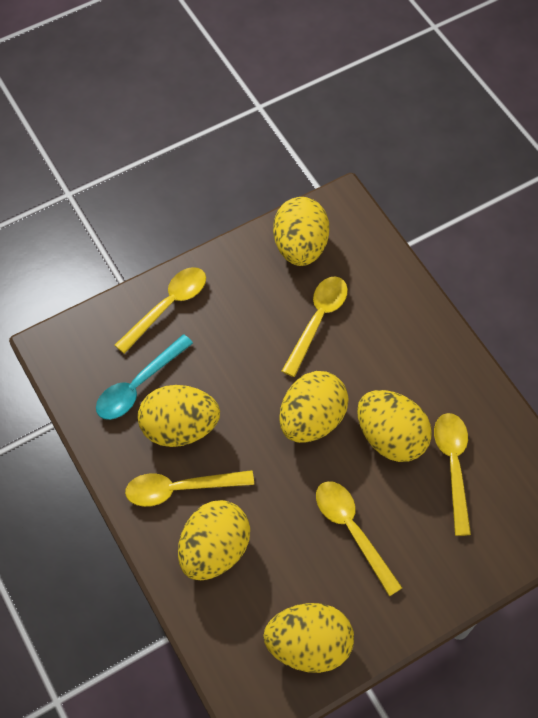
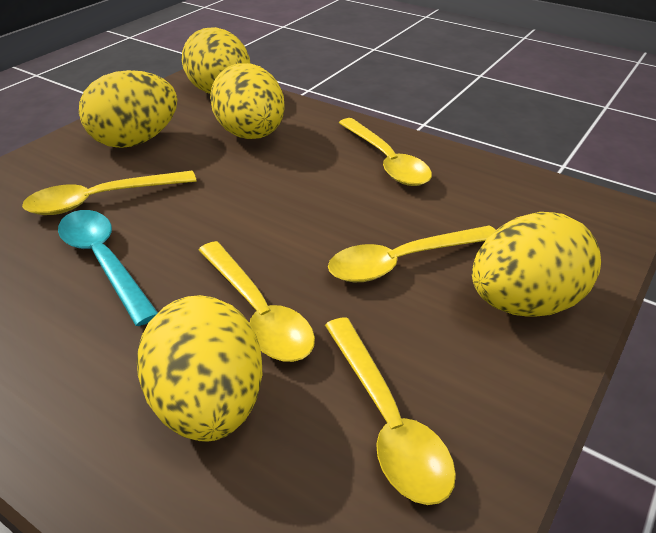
yellow egg: [138,385,220,447] [178,500,250,580] [263,603,354,673] [273,197,329,266] [279,371,349,443] [357,390,432,462] = 6 -> [79,70,177,148] [137,295,262,442] [182,27,250,94] [210,63,285,139] [472,212,601,317] = 5

